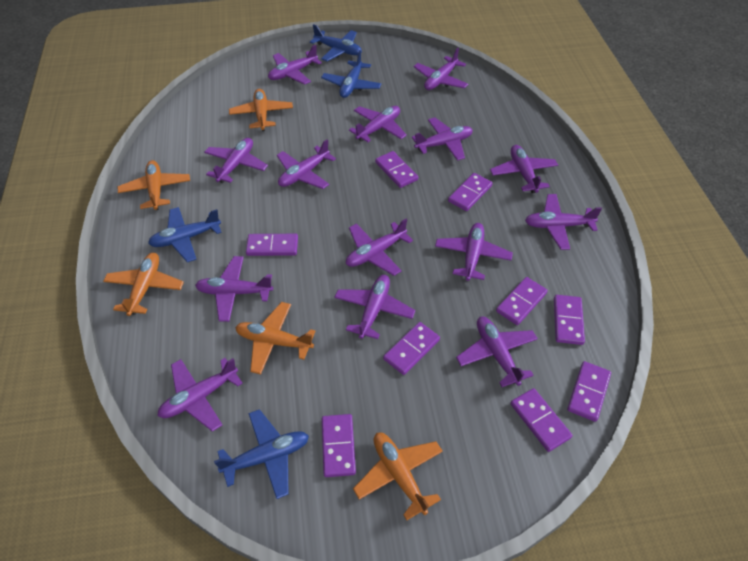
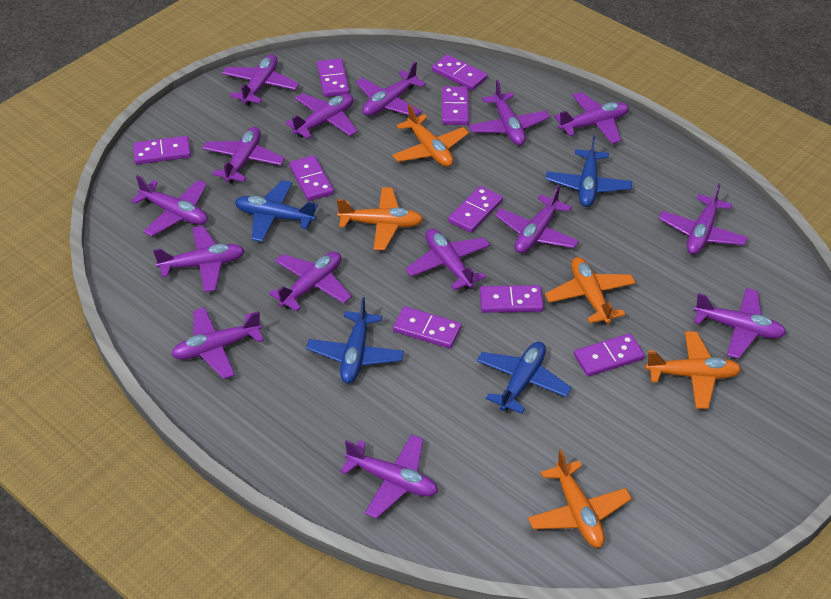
purple plane: [157,358,243,432] [195,256,273,322] [204,138,268,183] [268,45,322,85] [277,139,336,189] [334,275,415,339] [346,219,413,276] [349,106,407,142] [412,118,473,161] [414,48,469,90] [435,223,513,281] [456,317,538,387] [490,145,558,193] [525,194,602,250] = 14 -> [131,175,208,236] [153,226,245,292] [171,307,264,379] [202,127,285,184] [222,55,299,106] [269,252,352,312] [285,93,358,139] [340,435,438,519] [356,62,426,116] [405,229,490,290] [469,80,550,146] [495,185,579,253] [554,92,629,144] [659,183,748,255] [694,288,786,359] = 15

